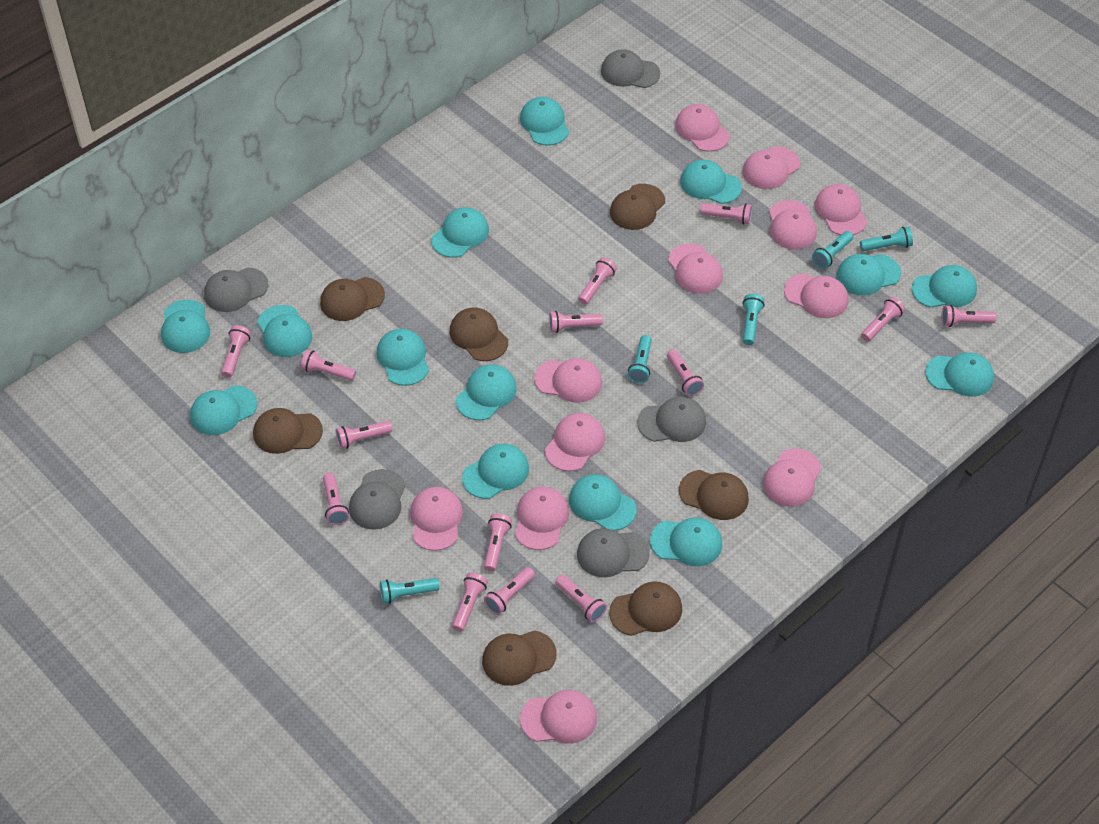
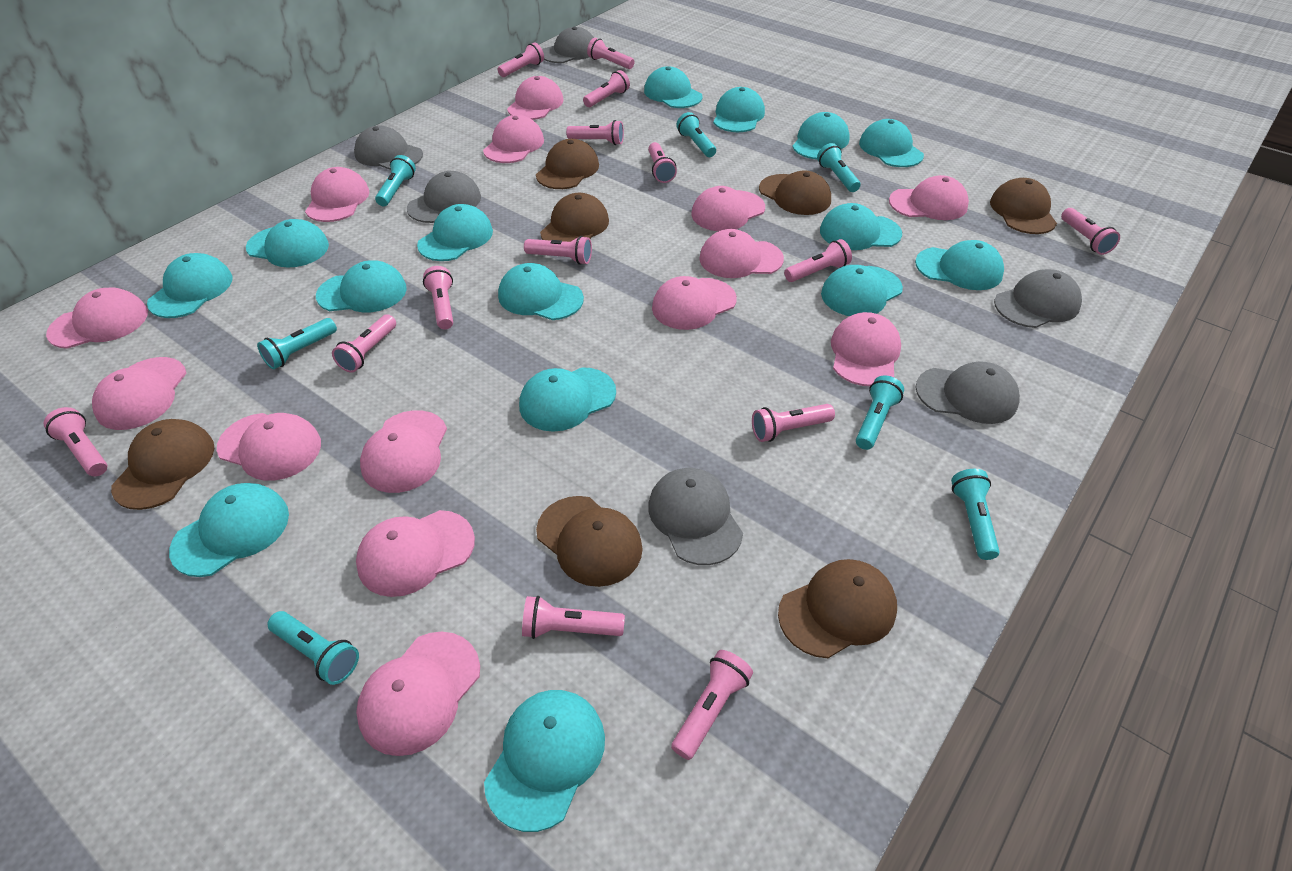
grey cap: [204,267,268,312] [349,469,406,530] [577,528,650,577] [601,49,660,88] [637,397,706,442] = 5 -> [354,125,423,170] [407,171,481,223] [542,27,594,63] [648,468,743,565] [916,361,1020,424] [994,269,1082,328] = 6
pink cap: [410,487,463,551] [515,487,569,550] [520,690,597,744] [534,358,602,403] [545,413,605,471] [668,244,723,294] [675,104,730,152] [743,146,800,189] [763,448,822,507] [769,200,817,249] [784,273,848,318] [815,184,867,235] = 12 -> [46,287,148,349] [92,357,187,430] [217,413,321,481] [305,167,370,222] [356,510,475,597] [356,632,480,756] [360,410,447,493] [483,115,544,163] [507,76,564,120] [652,276,737,330] [691,186,765,231] [699,229,784,278] [831,312,901,386] [889,175,969,220] = 14
turquoise cap: [161,300,210,353] [190,385,257,435] [257,305,312,357] [376,329,429,386] [431,207,489,258] [456,364,517,420] [462,444,529,499] [520,97,569,146] [569,474,637,531] [650,518,722,566] [680,160,742,204] [837,254,901,295] [912,265,977,308] [925,352,994,397] = 14 -> [147,253,232,318] [169,483,289,577] [246,219,329,268] [316,260,407,312] [417,204,493,261] [484,690,605,832] [498,263,584,320] [519,367,616,432] [644,66,703,108] [713,87,765,132] [792,112,850,160] [820,203,902,250] [821,265,903,316] [859,119,924,167] [915,240,1004,290] = 15
turquoise flashlight: [380,578,439,604] [628,335,652,383] [742,294,764,345] [812,231,853,269] [860,226,913,251] = 5 -> [257,318,337,369] [267,611,359,685] [375,155,416,206] [676,112,716,157] [817,143,861,192] [856,375,904,450] [951,469,1000,560] = 7

